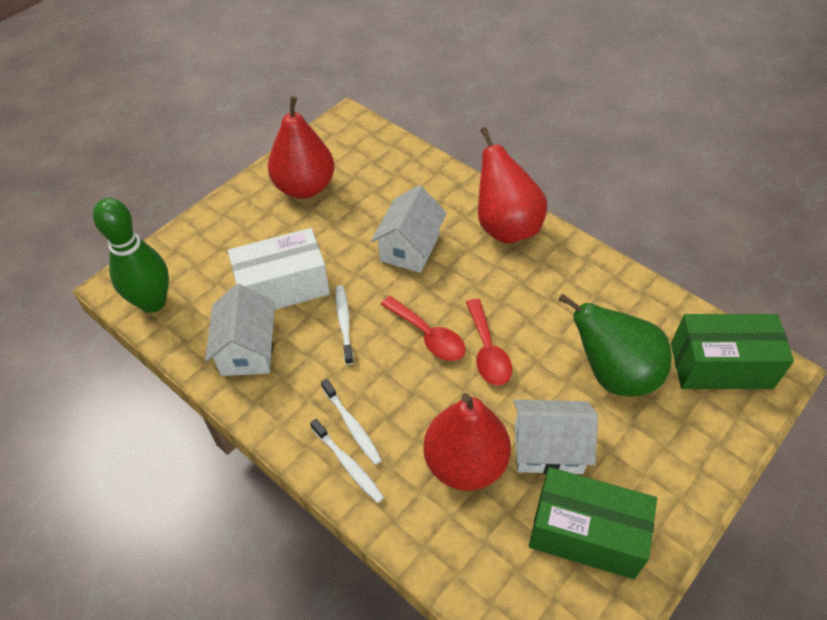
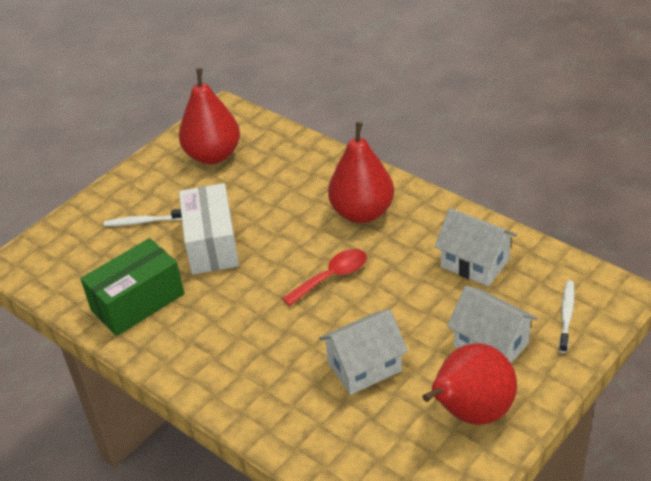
green bowling pin: [93,198,169,313] = 1 -> none = 0
green box: [529,467,657,579] [671,314,794,389] = 2 -> [80,238,185,336] = 1
green pear: [559,294,672,397] = 1 -> none = 0
red spoon: [381,296,466,361] [466,299,512,385] = 2 -> [282,249,367,306] = 1
white toothbrush: [310,419,384,503] [321,379,382,465] [336,285,354,365] = 3 -> [104,209,182,226] [559,281,575,353] = 2

